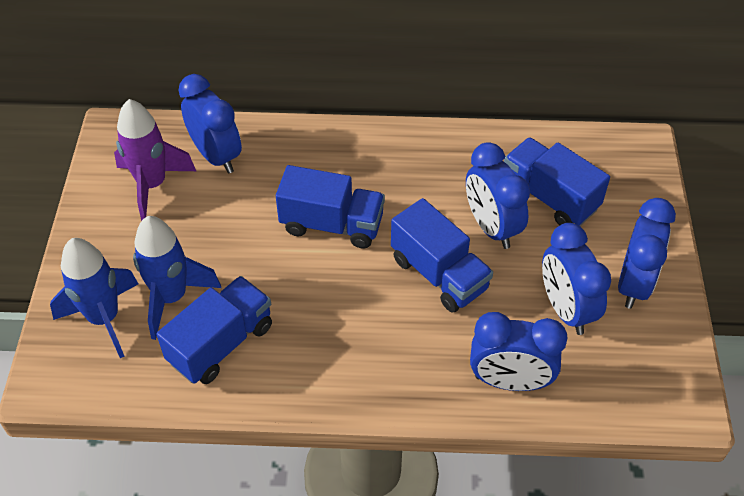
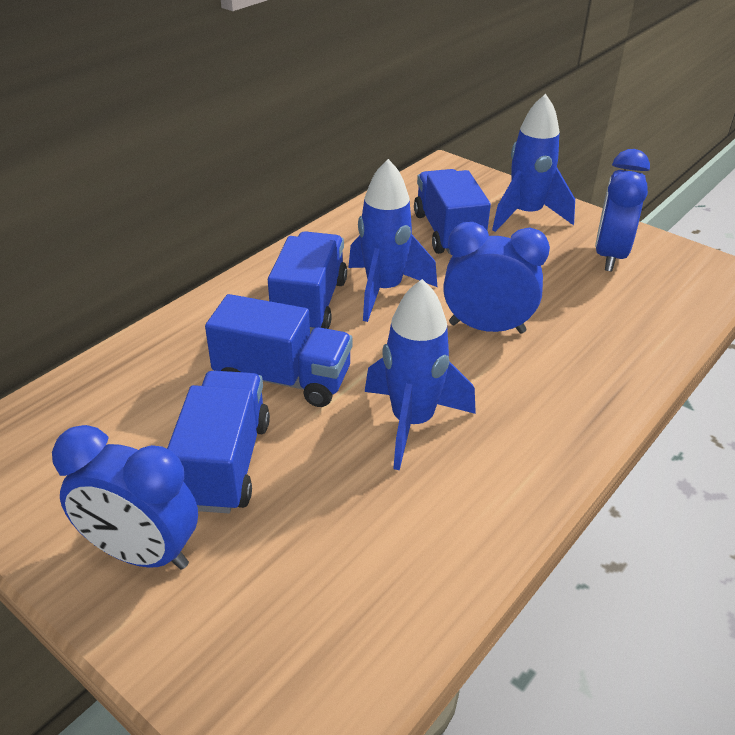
blue clock: [179,74,242,173] [466,142,530,249] [470,312,568,391] [542,223,611,335] [618,198,676,309] = 5 -> [52,425,198,570] [443,222,550,333] [595,149,650,272] = 3
blue rocket: [50,238,138,358] [133,216,221,340] = 2 -> [348,159,437,322] [365,279,476,470] [492,94,575,232] = 3
purple rocket: [114,99,196,221] = 1 -> none = 0

